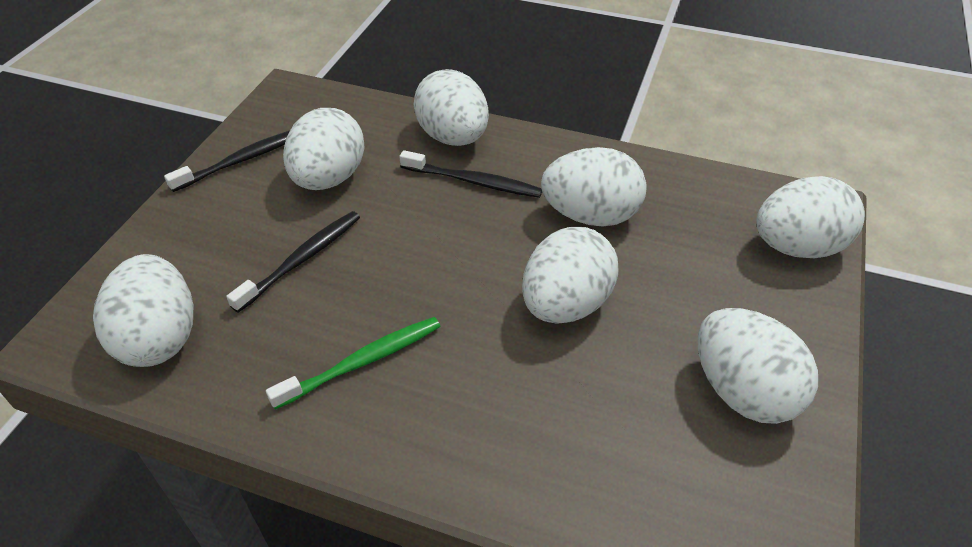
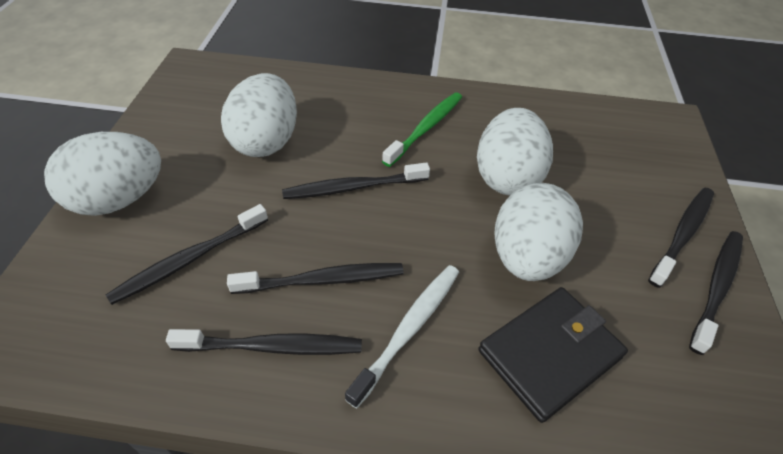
black toothbrush: [164,131,290,192] [226,211,360,313] [399,150,542,198] = 3 -> [106,204,268,305] [166,329,362,355] [227,263,404,294] [282,162,430,199] [648,188,714,288] [689,231,743,355] = 6
black wallet: none = 0 -> [478,287,628,423] = 1
white egg: [93,254,193,367] [283,108,365,190] [414,69,489,146] [522,227,619,324] [541,147,647,227] [698,308,818,424] [756,176,865,258] = 7 -> [44,132,161,216] [221,73,297,157] [477,108,553,195] [495,183,583,281] = 4
white toothbrush: none = 0 -> [345,265,459,408] = 1

